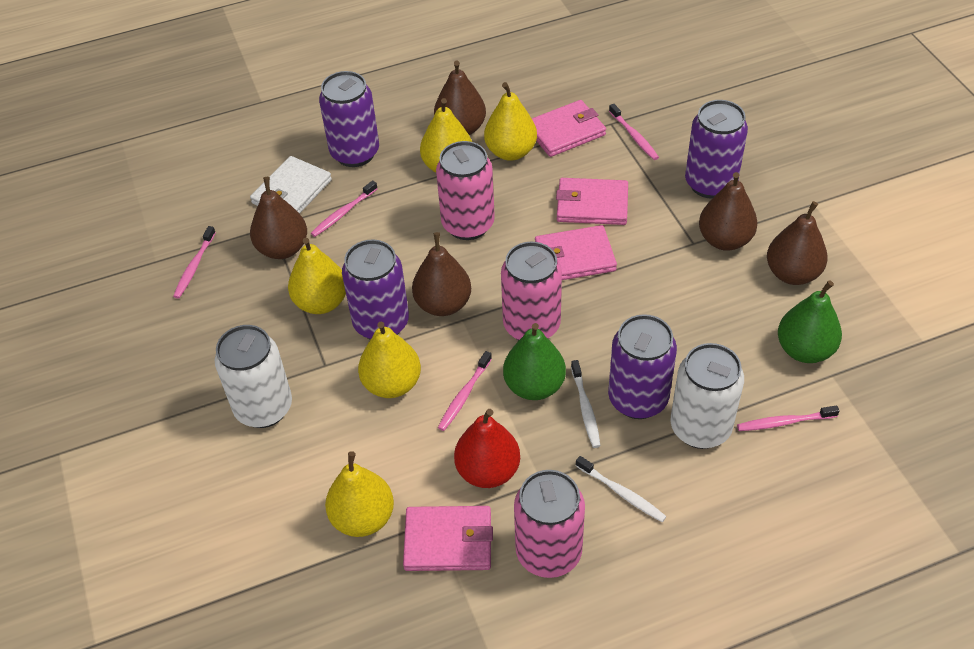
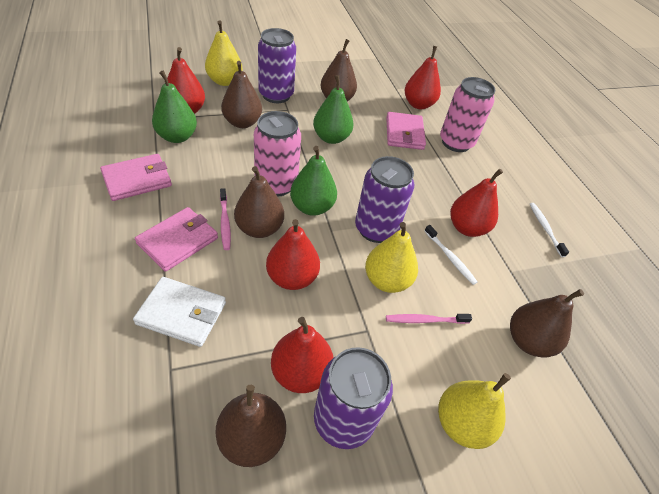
green pear: [503,323,566,400] [778,280,842,363] = 2 -> [152,71,197,143] [290,146,337,216] [313,75,354,144] = 3
pink can: [436,141,495,240] [501,241,562,341] [514,470,585,578] = 3 -> [254,111,301,197] [440,77,495,152] = 2
pink toothbrush: [173,226,216,299] [311,180,378,237] [438,351,492,431] [609,104,659,160] [737,406,839,431] = 5 -> [220,188,231,250] [386,314,472,324] = 2
pink wallet: [403,506,493,571] [532,100,606,157] [535,225,617,280] [556,178,628,225] = 4 -> [100,154,172,201] [135,207,218,272] [386,112,426,150] = 3
purple can: [319,71,379,167] [342,239,409,340] [608,314,677,419] [685,100,748,199] = 4 -> [258,28,296,103] [314,347,393,449] [355,156,414,243] = 3
red pear: [454,409,520,488] = 1 -> [167,47,205,114] [266,219,320,290] [271,317,333,393] [405,46,441,109] [450,169,503,237] = 5
white can: [215,325,292,428] [670,343,744,449] = 2 -> none = 0
yellow pear: [288,238,346,314] [325,451,394,537] [358,322,421,398] [420,98,472,172] [484,82,537,161] = 5 -> [205,20,242,86] [365,222,418,293] [438,373,511,449] = 3

